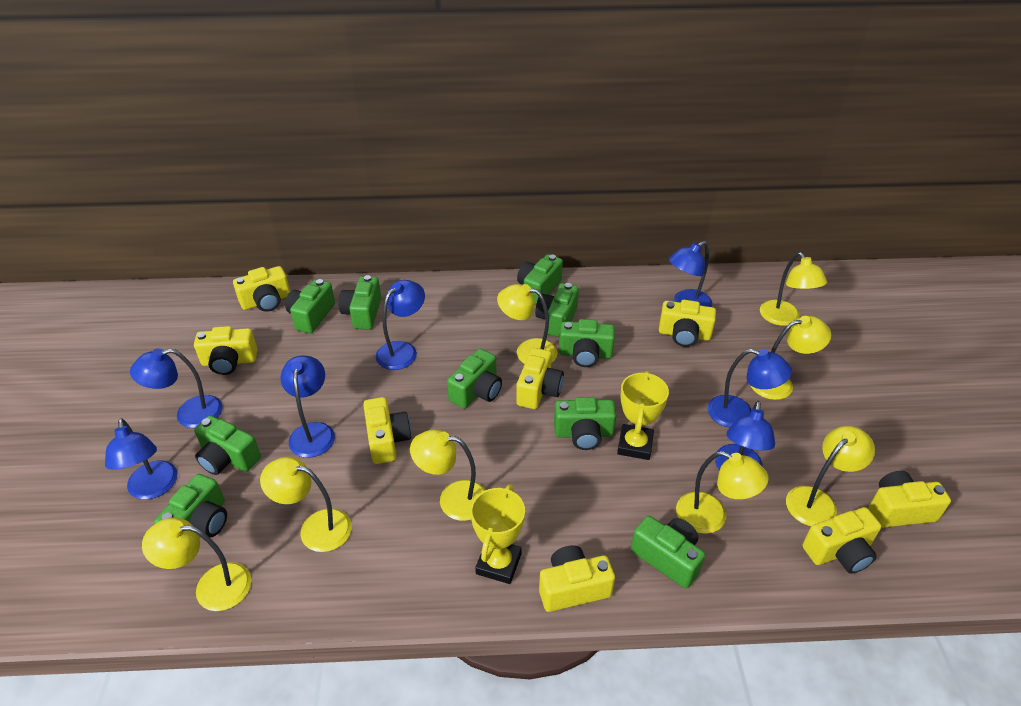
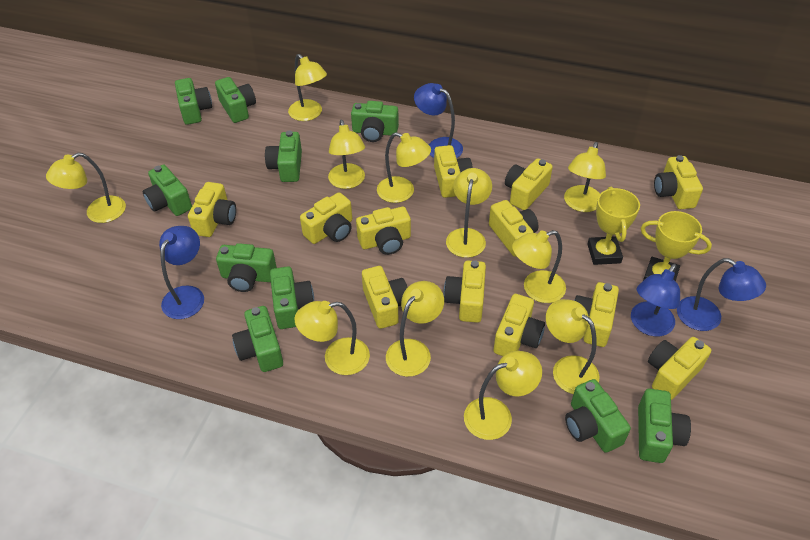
blue lamp: [105,418,177,500] [130,348,223,428] [280,356,335,458] [376,280,425,370] [669,241,712,307] [707,349,792,428] [715,401,775,470] = 7 -> [159,226,204,319] [414,83,463,159] [631,264,680,337] [677,258,766,331] = 4
yellow camera: [194,326,258,375] [233,266,290,312] [363,397,411,464] [516,348,564,409] [539,545,615,612] [659,300,716,347] [802,507,881,574] [869,471,951,528] = 8 -> [188,182,236,237] [300,192,352,244] [356,207,411,255] [362,266,407,329] [434,145,473,198] [444,260,486,323] [489,200,538,257] [494,294,545,356] [505,158,553,210] [574,282,619,347] [648,337,711,400] [654,155,703,209] = 12
yellow lamp: [142,517,252,611] [260,457,352,552] [410,429,486,521] [497,284,558,364] [676,451,769,534] [750,316,831,400] [760,252,827,326] [786,426,875,526] = 8 -> [46,153,126,223] [288,54,327,121] [295,301,370,375] [328,120,365,189] [377,132,431,203] [386,281,444,377] [446,168,492,258] [464,351,542,440] [512,230,566,303] [546,299,599,394] [564,142,606,212] = 11

